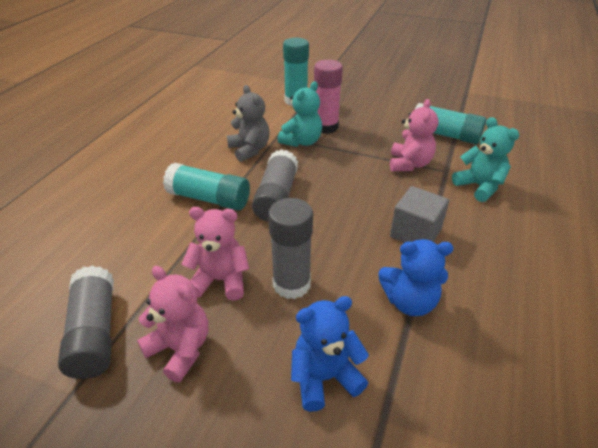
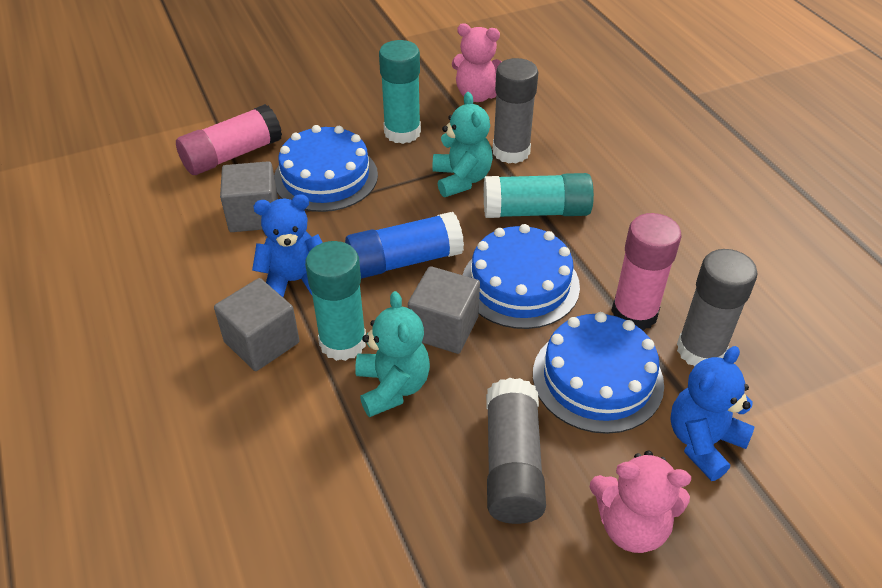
blue cake: none = 0 -> [274,125,378,212] [463,224,580,329] [533,312,664,434] = 3
blue glue stick: none = 0 -> [345,212,464,279] = 1
grey cube: [390,186,449,243] = 1 -> [214,278,299,371] [220,161,278,232] [408,266,480,354] = 3
grey teddy bear: [227,85,269,162] = 1 -> none = 0
pink glue stick: [314,60,343,134] = 1 -> [176,104,282,175] [611,213,681,331] = 2
pink teddy bear: [137,266,208,382] [182,207,249,300] [390,99,438,171] = 3 -> [452,23,502,102] [590,451,691,553] = 2

